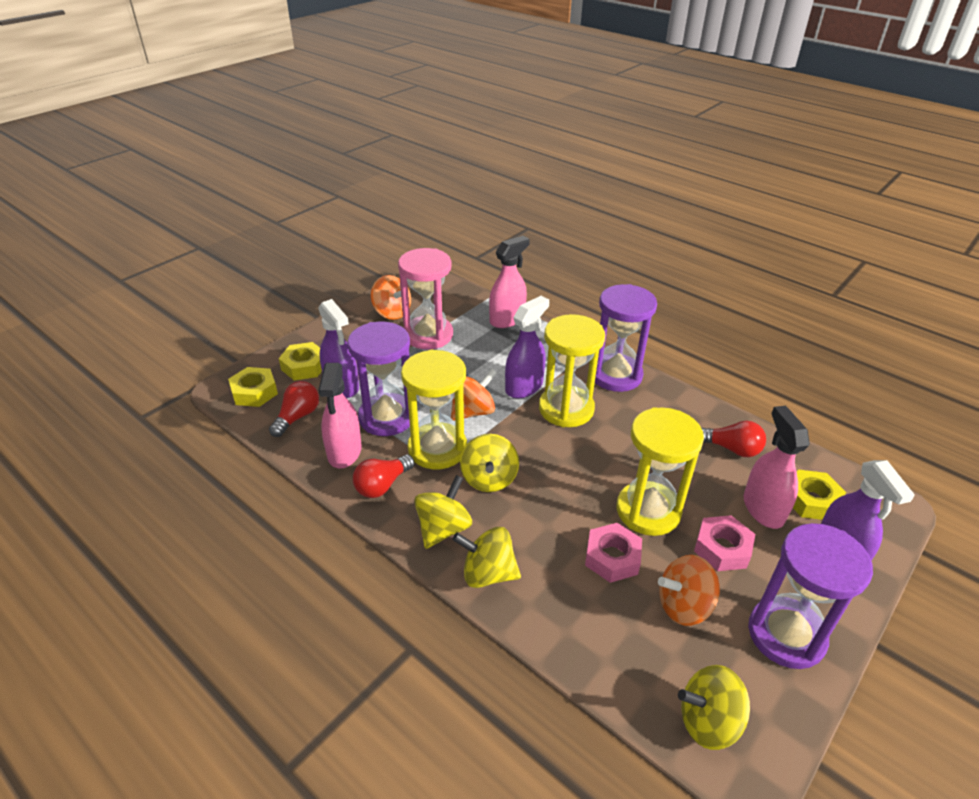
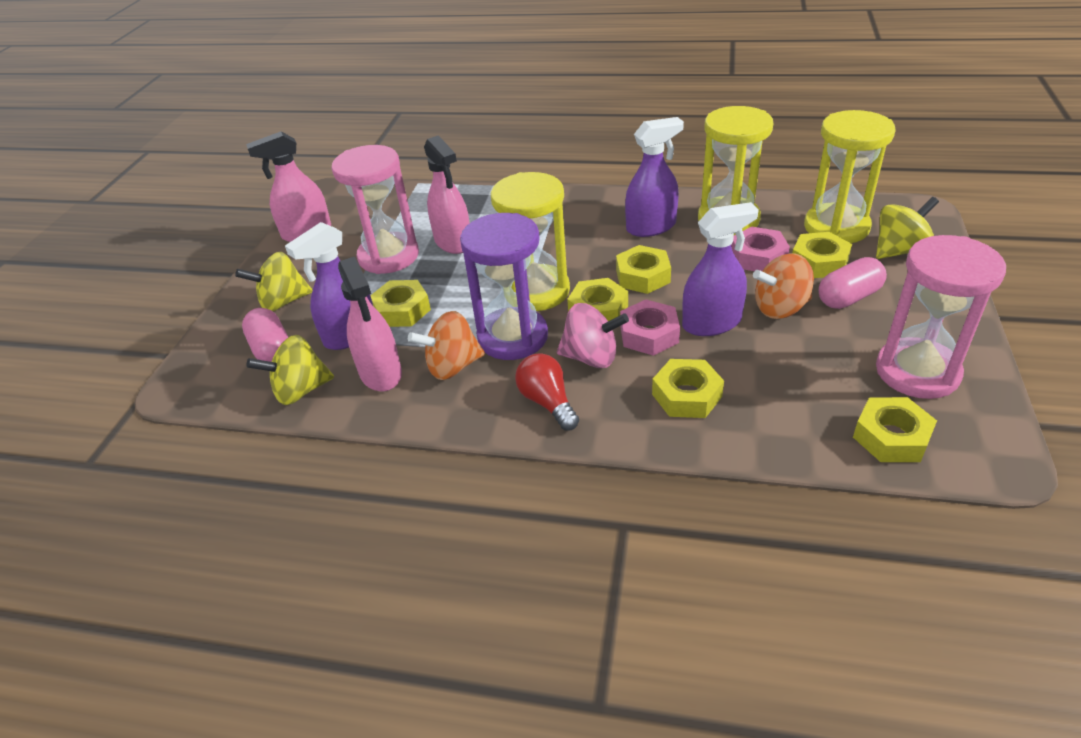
orange spinning top: [371,275,411,320] [451,369,497,421] [658,555,720,626] = 3 -> [408,311,485,380] [753,253,814,319] = 2
pink capsule: none = 0 -> [242,308,288,362] [819,257,887,309] = 2
pink hourglass: [398,248,453,349] = 1 -> [331,145,419,274] [876,235,1006,399] = 2
pink spinning top: none = 0 -> [557,303,629,368] = 1
purple hourglass: [347,322,410,436] [595,284,657,392] [748,523,873,669] = 3 -> [460,213,548,360] = 1
red light bulb: [269,381,319,437] [353,455,414,498] [701,421,766,457] = 3 -> [515,353,579,430] = 1
yellow nut: [228,367,278,407] [279,342,322,380] [793,469,846,520] = 3 -> [370,280,431,327] [567,278,628,321] [616,245,671,294] [652,359,724,418] [792,232,852,278] [853,397,937,462] = 6
yellow spinning top: [414,475,472,549] [453,527,521,588] [460,434,519,492] [678,665,750,750] = 4 -> [235,252,313,312] [246,335,334,405] [876,197,939,259] = 3

